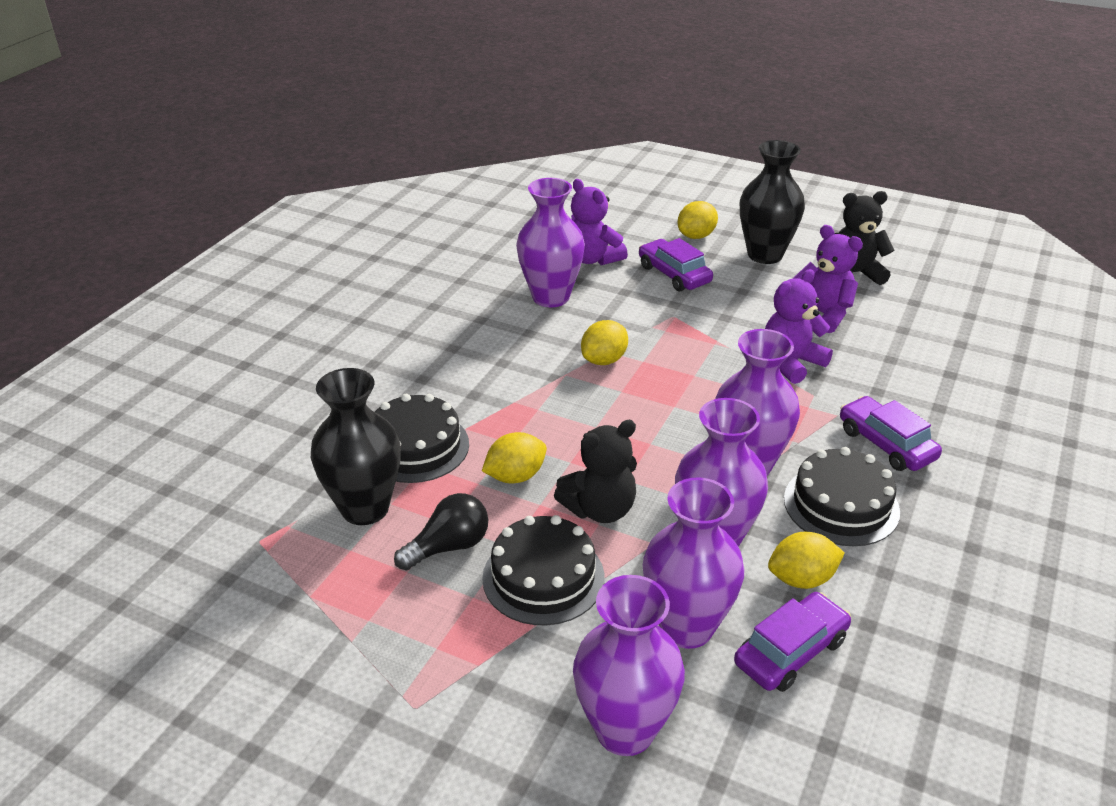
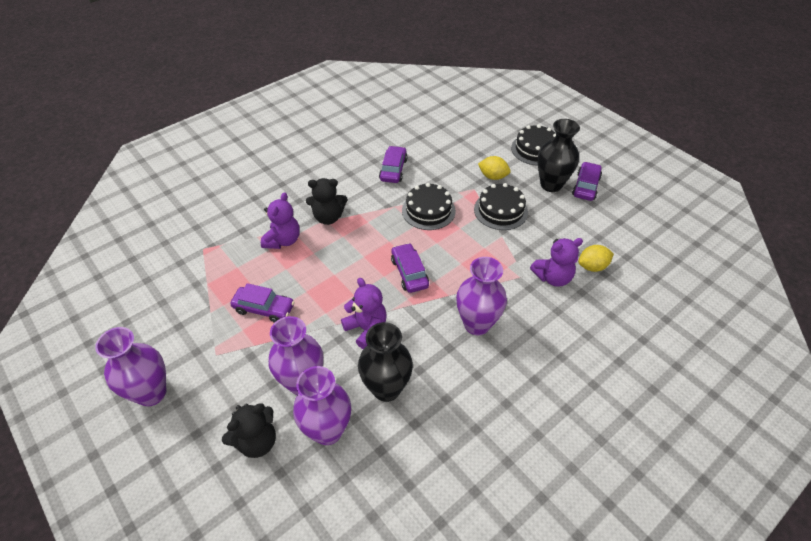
black light bulb: [394,493,488,570] = 1 -> none = 0
purple car: [639,238,713,291] [734,592,851,692] [840,396,942,471] = 3 -> [230,283,294,323] [379,146,408,183] [391,243,429,293] [572,162,602,201] = 4
purple vase: [516,178,585,308] [573,575,685,756] [643,478,744,649] [675,398,768,547] [715,329,800,476] = 5 -> [95,327,166,406] [268,316,323,395] [293,366,351,445] [456,257,507,335] = 4
yellow lemon: [482,432,547,483] [581,320,628,365] [678,201,718,239] [768,532,845,589] = 4 -> [478,156,510,180] [578,245,614,272] = 2

